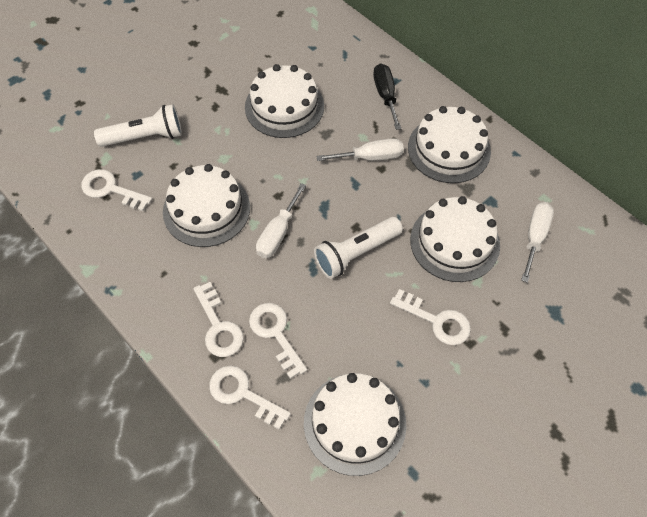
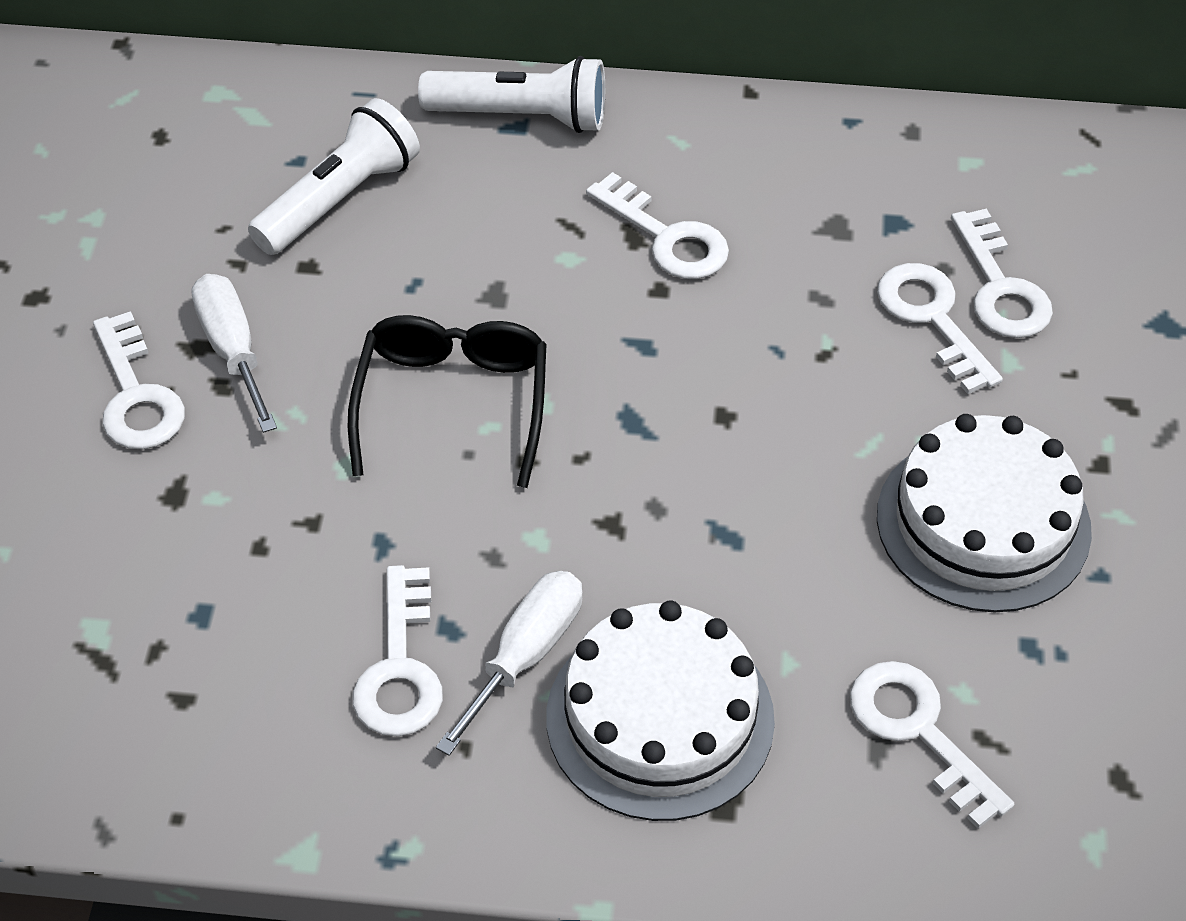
black glasses: none = 0 -> [348,315,547,488] = 1
black screwdriver: [373,63,401,130] = 1 -> none = 0
white cake: [163,164,250,247] [245,64,324,138] [304,373,406,476] [408,106,491,183] [410,196,500,282] = 5 -> [546,600,775,821] [877,414,1092,613] = 2
white key: [81,169,152,211] [193,282,244,357] [209,366,291,430] [249,303,307,379] [390,289,471,345] = 5 -> [93,311,185,449] [353,565,443,737] [586,172,729,279] [850,661,1014,829] [877,263,1003,394] [951,209,1053,338] = 6
white screwdriver: [256,183,306,258] [316,138,404,161] [521,202,554,283] = 3 -> [192,274,277,433] [436,571,582,756] = 2

